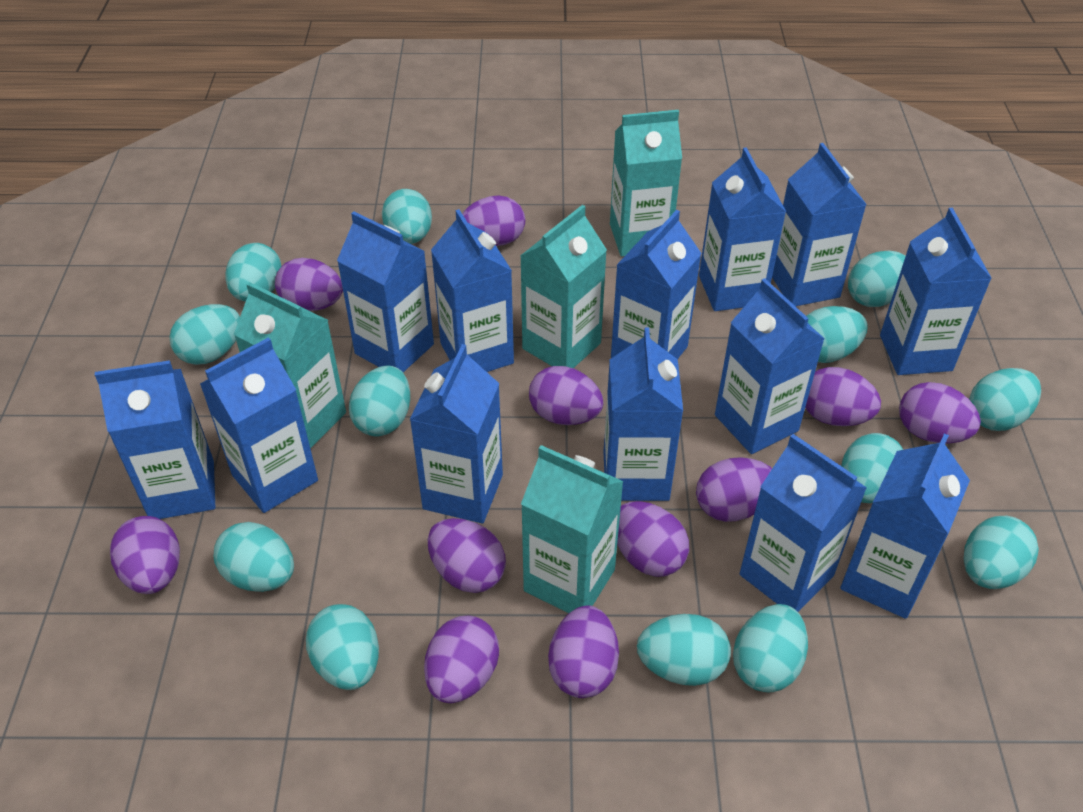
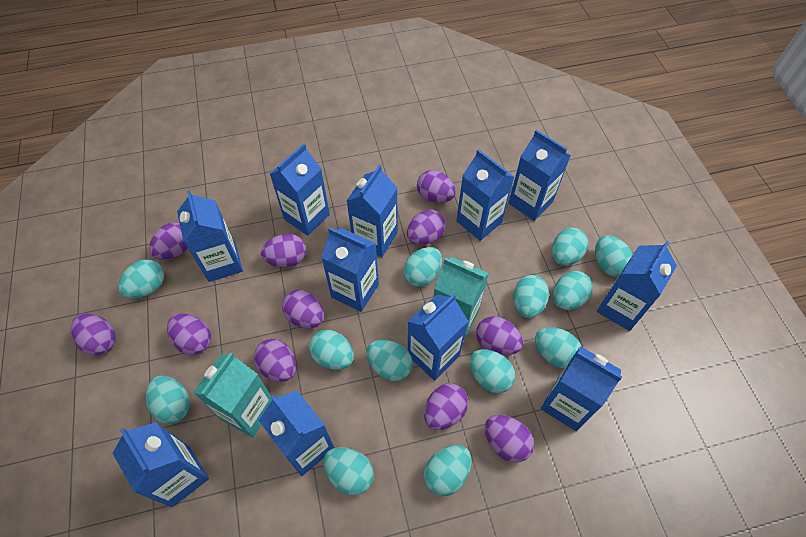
blue carton: [95,360,215,519] [200,337,318,513] [337,211,434,372] [410,344,503,523] [431,209,514,372] [603,328,683,501] [611,210,702,359] [699,147,786,311] [715,278,825,454] [740,434,867,612] [772,143,867,306] [840,434,970,619] [880,208,992,375] = 13 -> [112,422,209,507] [177,190,243,282] [259,391,334,476] [270,143,330,236] [321,227,379,312] [346,165,398,257] [408,294,468,380] [456,149,514,241] [509,130,571,221] [541,346,623,431] [597,241,677,331] = 11
turquoise carton: [234,282,346,449] [520,205,607,368] [521,445,624,613] [610,110,682,257] = 4 -> [193,352,273,438] [434,257,489,341] = 2

